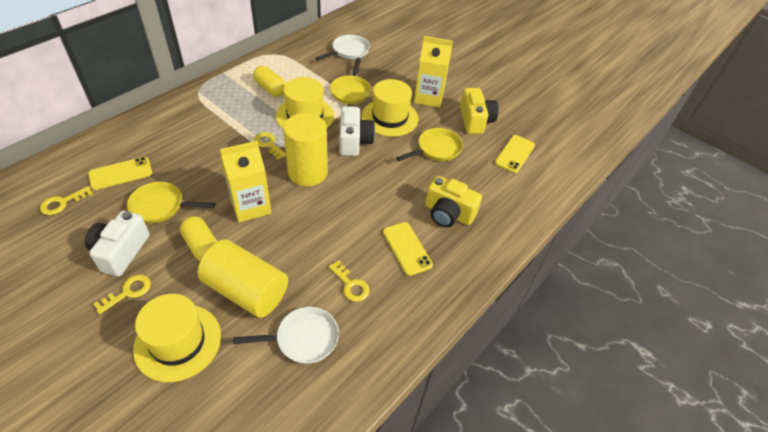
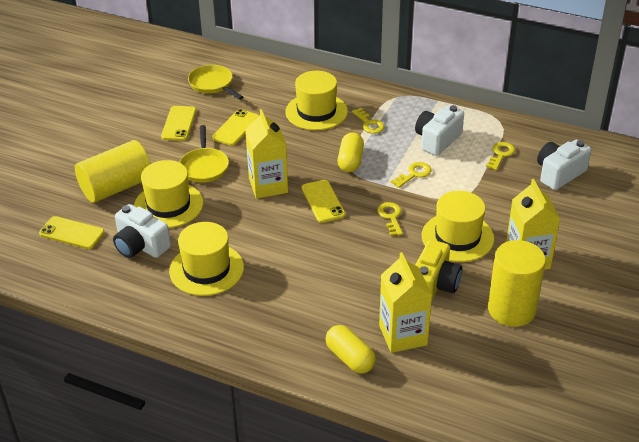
white camera: [85,211,150,276] [340,106,375,156] = 2 -> [113,204,171,258] [415,105,464,156] [537,140,591,190] = 3
white pan: [233,307,339,364] [316,35,370,61] = 2 -> none = 0
yellow camera: [425,176,482,227] [460,88,499,134] = 2 -> [416,240,462,302] = 1
yellow carton: [220,141,272,223] [414,36,453,108] = 2 -> [245,109,288,199] [379,252,432,353] [506,179,560,270] = 3
yellow hat: [133,294,221,382] [276,77,334,129] [362,79,418,137] = 3 -> [134,160,203,228] [169,222,244,296] [285,71,348,130] [422,191,494,262] = 4
yellow pan: [127,182,216,223] [330,58,371,104] [396,128,463,161] = 3 -> [179,125,229,183] [188,65,243,100] = 2
yellow phone: [88,157,152,190] [383,222,433,276] [495,135,535,173] = 3 -> [39,216,105,249] [161,106,196,141] [212,109,259,146] [302,180,346,223] = 4

